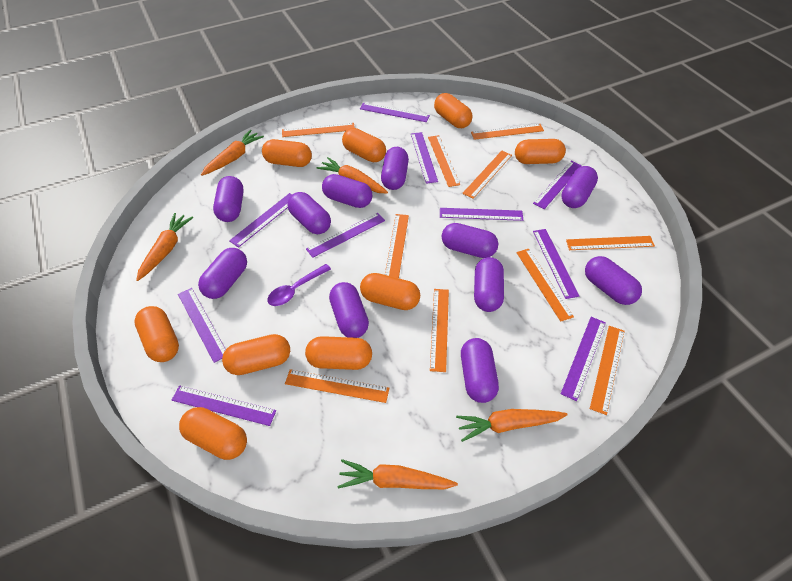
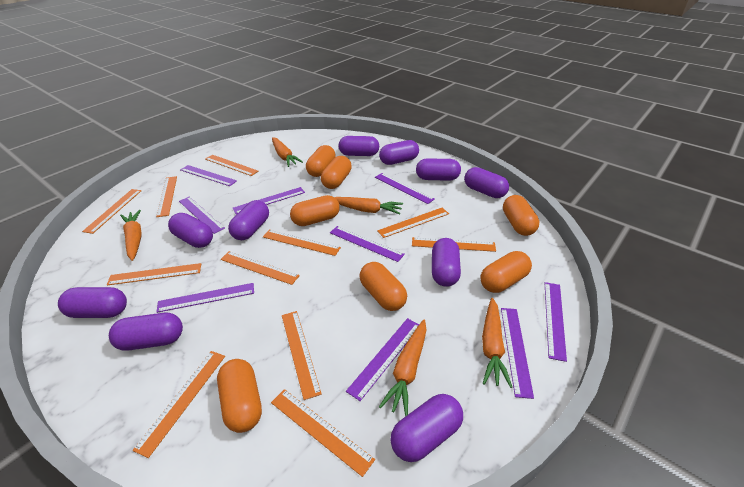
orange capsule: [134,306,179,362] [179,407,247,460] [222,334,290,375] [262,139,312,167] [305,336,372,370] [342,128,386,162] [360,273,420,310] [434,93,472,128] [515,139,566,164] = 9 -> [217,359,262,433] [290,195,340,226] [306,145,336,177] [321,156,352,189] [360,262,407,311] [481,251,532,293] [503,195,540,236] = 7
orange ruler: [282,123,355,137] [285,369,389,403] [385,214,409,278] [428,135,460,187] [430,289,449,372] [462,151,512,199] [471,124,544,140] [516,249,574,322] [566,236,655,250] [590,326,625,415] = 10 -> [82,189,142,234] [107,263,201,285] [133,351,225,458] [156,176,177,217] [205,155,258,176] [220,251,300,285] [263,229,341,256] [271,389,375,477] [282,311,322,400] [377,208,449,238] [412,237,496,252] = 11
purple capsule: [198,248,247,299] [213,176,244,222] [287,192,331,234] [322,174,372,208] [329,282,369,338] [381,147,409,190] [441,223,498,258] [461,338,499,403] [474,257,504,312] [561,166,598,208] [585,256,642,305] = 11 -> [58,287,127,318] [109,313,183,351] [168,213,213,248] [228,200,269,240] [339,136,379,156] [379,140,419,165] [390,394,463,462] [416,158,461,181] [432,238,461,287] [464,167,509,198] = 10
purple ruler: [172,385,276,426] [178,288,226,363] [229,193,292,248] [306,212,385,258] [360,102,430,122] [411,132,438,184] [440,208,523,221] [533,161,582,209] [533,229,579,299] [561,317,606,401] = 10 -> [156,283,254,313] [179,197,225,234] [181,165,237,186] [233,187,305,214] [330,226,405,262] [346,318,419,401] [375,173,435,204] [501,308,534,399] [545,282,567,362] = 9
purple spoon: [267,264,331,306] = 1 -> none = 0

